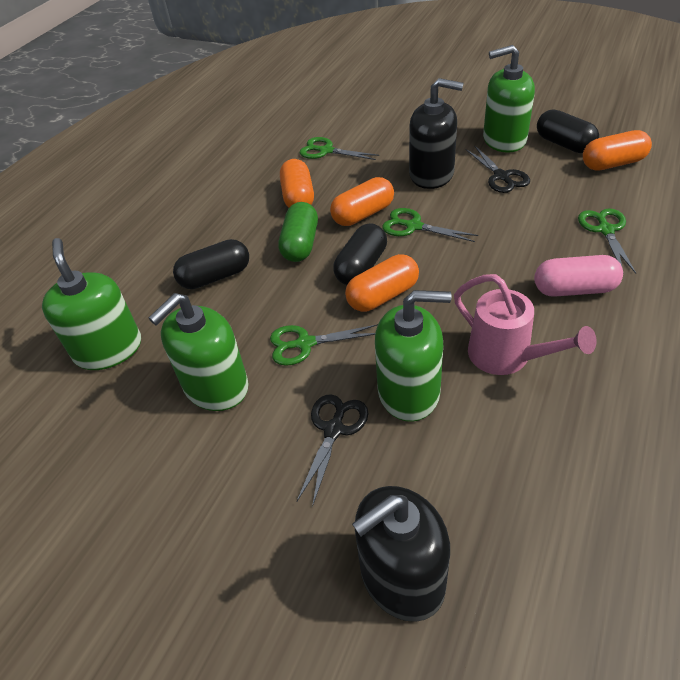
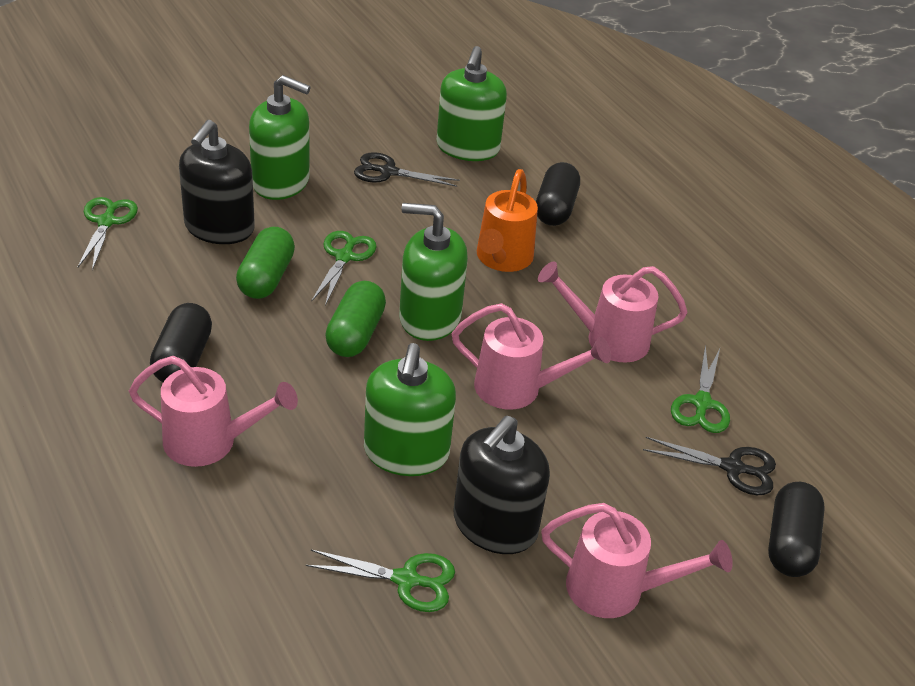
green capsule: [279,202,318,262] = 1 -> [236,227,295,299] [325,281,386,357] = 2
orange capsule: [280,159,314,208] [330,177,394,226] [345,254,419,312] [583,130,652,171] = 4 -> none = 0
orange watering can: none = 0 -> [477,169,538,272] = 1
pink capsule: [534,255,623,297] = 1 -> none = 0
pink watering can: [454,274,597,375] = 1 -> [129,356,298,467] [452,303,611,410] [538,261,688,362] [541,503,733,618] = 4

